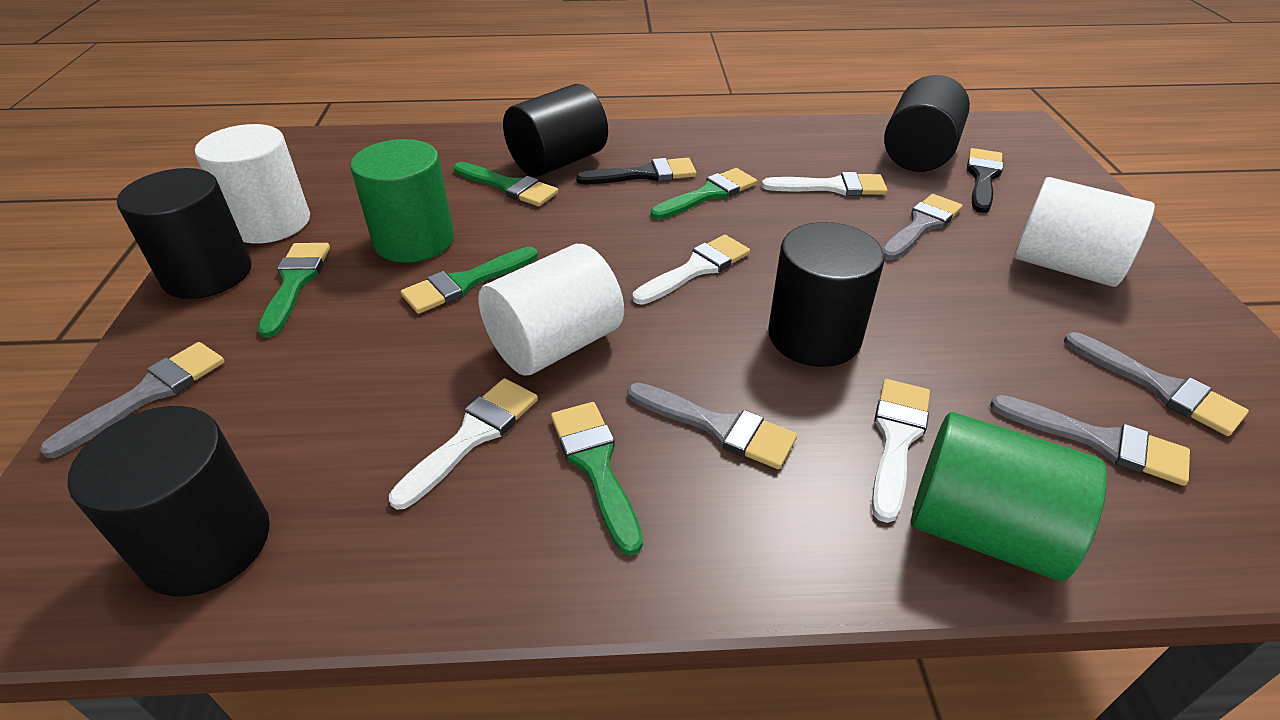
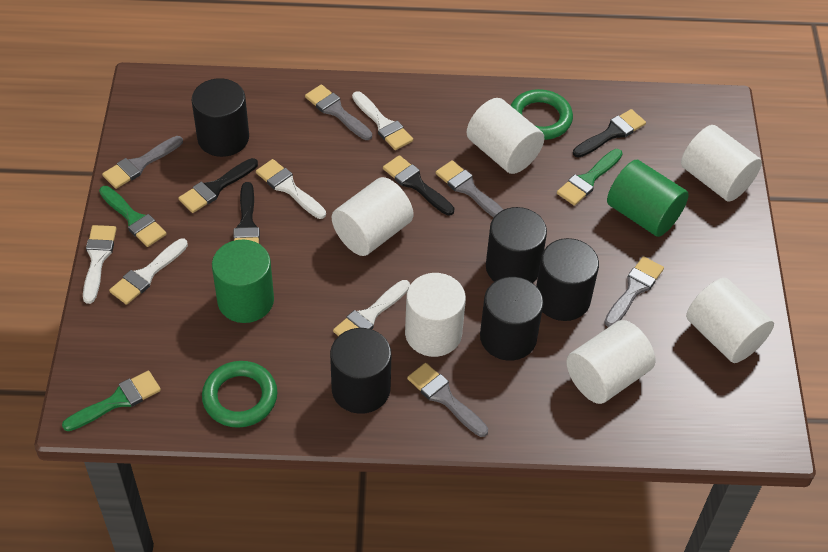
black brush: [576,158,697,184] [967,148,1003,213] = 2 -> [178,158,258,213] [233,182,260,244] [383,155,454,216] [573,109,646,158] = 4
green brush: [258,243,330,338] [401,247,538,314] [453,162,558,206] [551,402,643,556] [651,168,757,220] = 5 -> [62,371,161,431] [99,186,167,247] [557,149,623,206] = 3
green ring: none = 0 -> [202,361,277,428] [511,89,573,140] = 2
white brush: [389,378,538,510] [633,235,750,305] [762,172,888,196] [872,379,930,523] = 4 -> [83,225,117,304] [109,239,188,305] [256,159,326,219] [333,280,410,336] [352,91,413,150] = 5
white cylinder: [195,124,310,244] [478,244,624,376] [1014,177,1155,287] = 3 -> [332,177,414,256] [405,273,466,357] [467,98,544,174] [566,320,655,404] [681,125,762,201] [686,278,774,363] = 6

